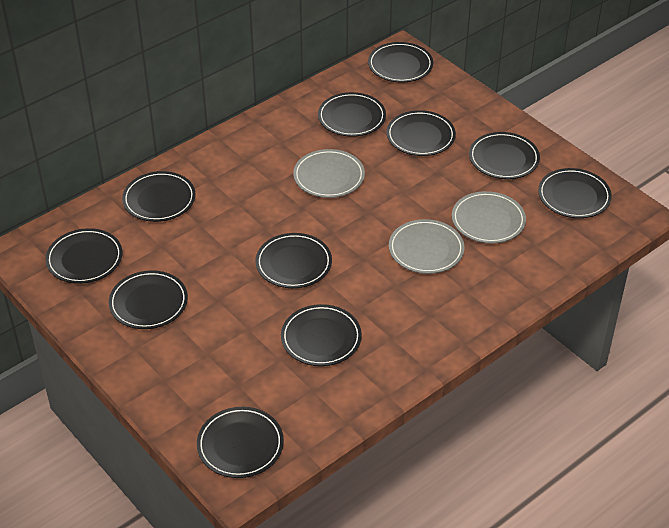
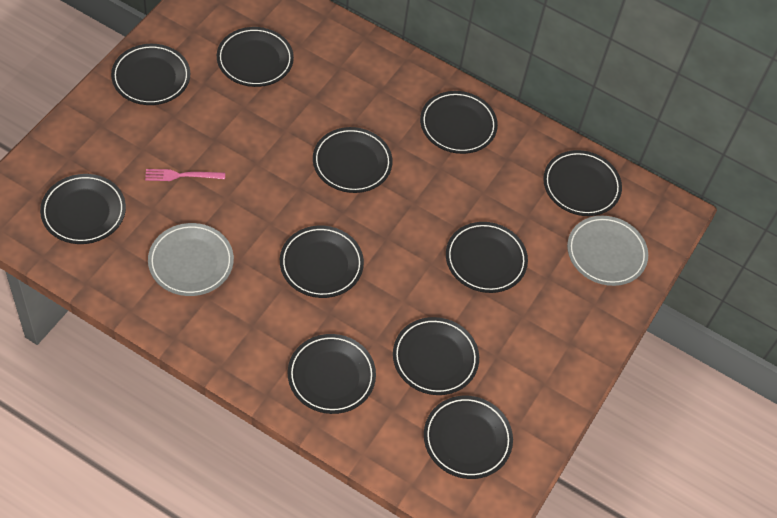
grey plate: [293,149,365,198] [389,219,465,274] [452,191,526,243] = 3 -> [148,223,234,296] [567,216,648,286] = 2
pink fork: none = 0 -> [145,169,225,181] = 1

